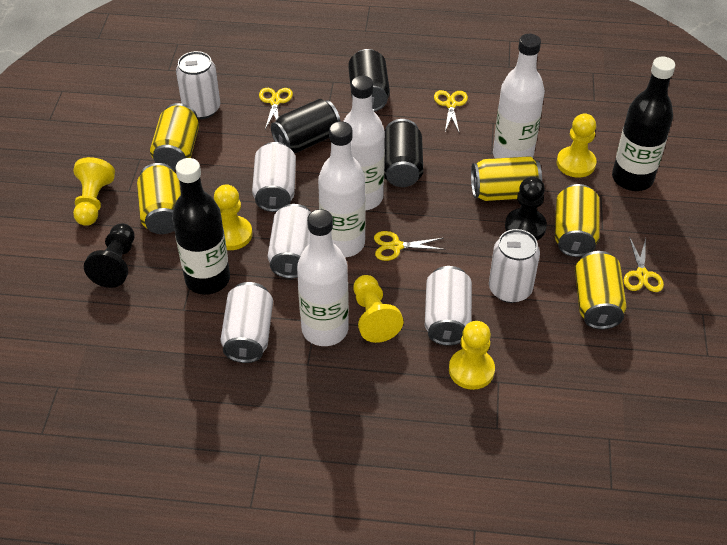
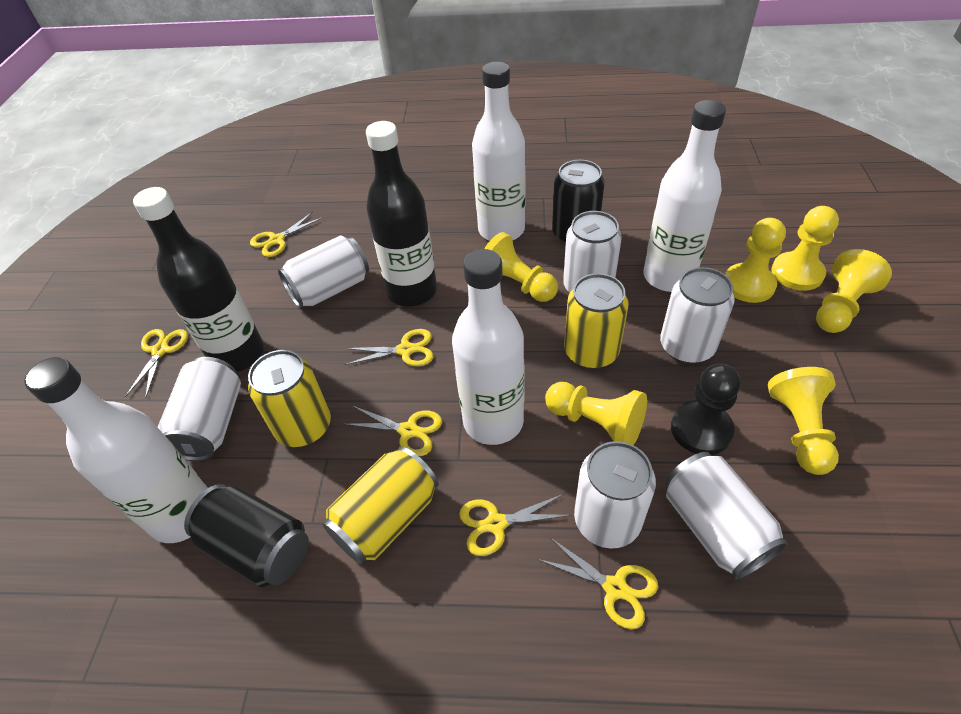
black can: [271,99,340,153] [348,49,390,112] [384,119,423,187] = 3 -> [184,484,309,587] [552,160,605,244] = 2
black pawn: [84,223,135,288] [505,177,547,240] = 2 -> [671,364,741,455] = 1
yellow can: [137,163,181,234] [150,103,199,170] [471,156,542,201] [555,184,600,257] [575,251,626,329] = 5 -> [248,350,331,447] [322,446,439,564] [564,273,629,369] = 3
yellow pawn: [73,157,115,226] [214,184,252,250] [353,275,403,343] [449,321,495,390] [557,114,597,178] = 5 -> [484,232,558,302] [545,382,647,445] [725,218,786,303] [768,367,839,475] [771,206,839,291] [816,249,892,333] = 6
yellow scissors: [259,88,293,129] [374,231,445,261] [434,90,468,134] [624,237,664,292] = 4 -> [125,329,188,398] [250,212,322,257] [344,406,442,456] [345,329,433,366] [459,494,572,556] [537,537,658,629] = 6

